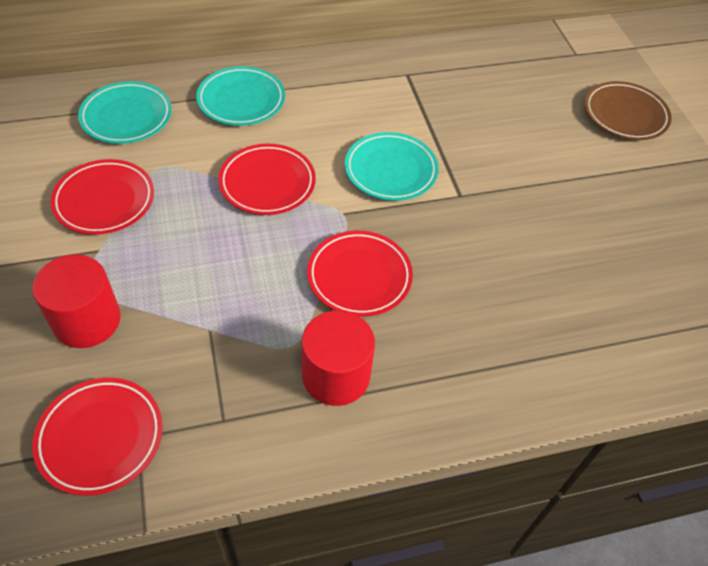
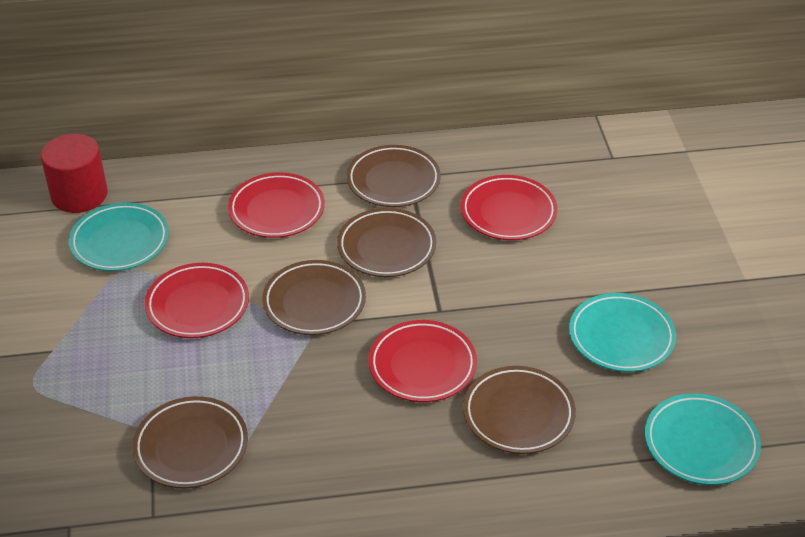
brown plate: [584,81,672,140] = 1 -> [132,396,248,489] [262,260,366,335] [337,208,436,277] [347,145,441,207] [463,366,576,454] = 5
red cylinder: [32,254,121,348] [302,310,375,406] = 2 -> [41,134,108,213] = 1

